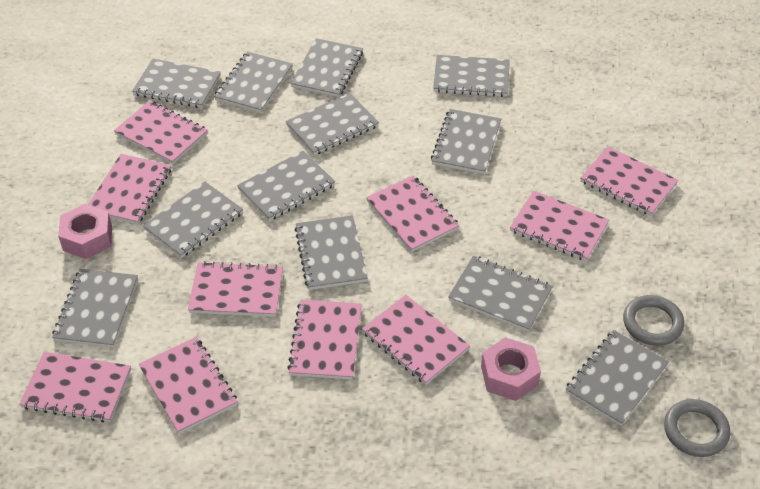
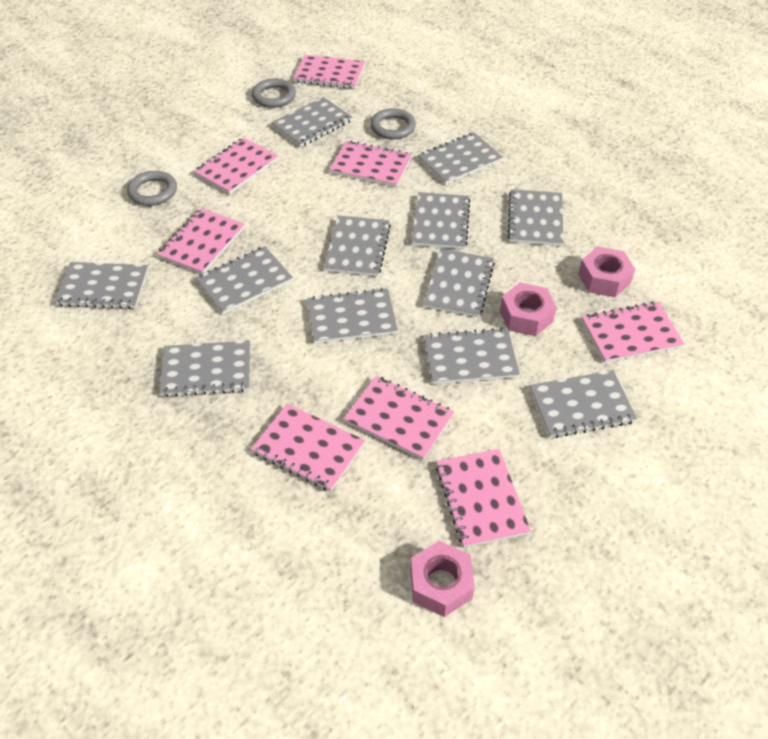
grey ring: [623,295,684,346] [664,399,730,457] = 2 -> [127,171,177,206] [252,78,296,108] [370,108,416,140] = 3
pink notebook: [19,352,131,423] [88,154,171,224] [114,101,208,164] [139,337,238,434] [188,261,283,317] [287,300,361,380] [362,295,470,385] [366,175,460,252] [510,191,609,261] [580,147,678,216] = 10 -> [157,208,245,274] [194,137,278,194] [251,403,365,492] [293,55,365,89] [329,141,412,187] [344,376,454,460] [436,449,531,548] [582,301,684,363] = 8
pink nut: [58,204,112,259] [481,337,541,401] = 2 -> [410,541,475,617] [500,283,557,336] [578,247,635,297] = 3

